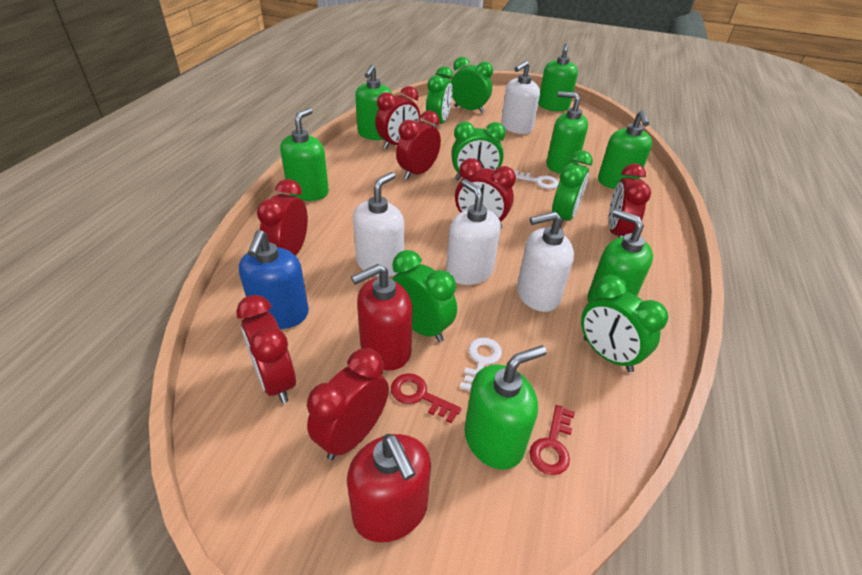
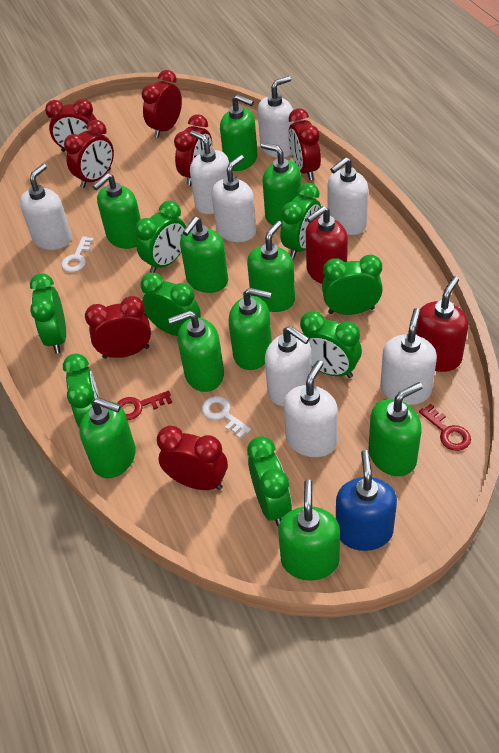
green clock: [392,250,457,342] [426,66,453,127] [451,57,493,113] [451,121,506,180] [552,150,593,227] [581,275,668,372] = 6 -> [30,273,66,354] [63,353,100,427] [135,201,186,273] [141,273,201,336] [247,436,292,526] [280,183,321,259] [300,311,362,378] [322,254,383,315] = 8
green soap dispenser: [280,108,329,201] [355,65,392,140] [464,345,547,470] [538,43,578,111] [546,91,588,173] [587,209,653,303] [598,110,652,189] = 7 -> [79,397,136,478] [93,173,141,249] [168,310,224,392] [180,217,228,293] [220,94,258,171] [229,288,272,370] [247,221,295,312] [261,143,301,226] [278,480,340,581] [369,382,423,476] = 10
white soap dispenser: [353,172,404,277] [446,179,501,285] [501,61,540,134] [517,211,574,312] = 4 -> [20,164,72,250] [190,130,229,214] [211,155,256,242] [258,76,294,158] [265,326,312,406] [284,360,338,457] [328,157,369,235] [380,308,437,405] = 8

